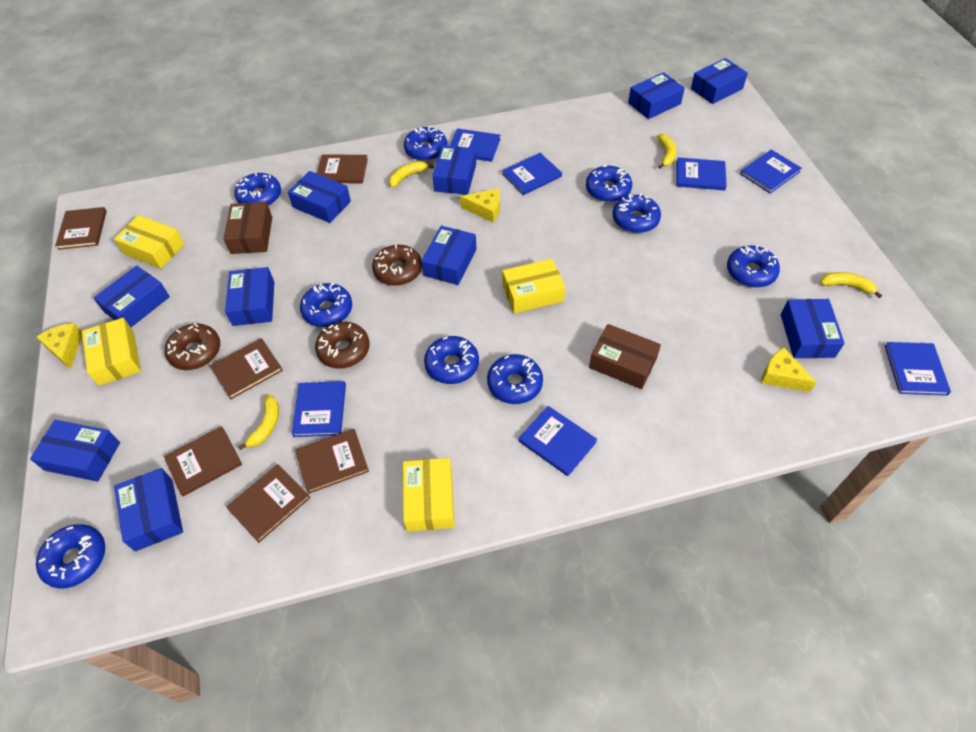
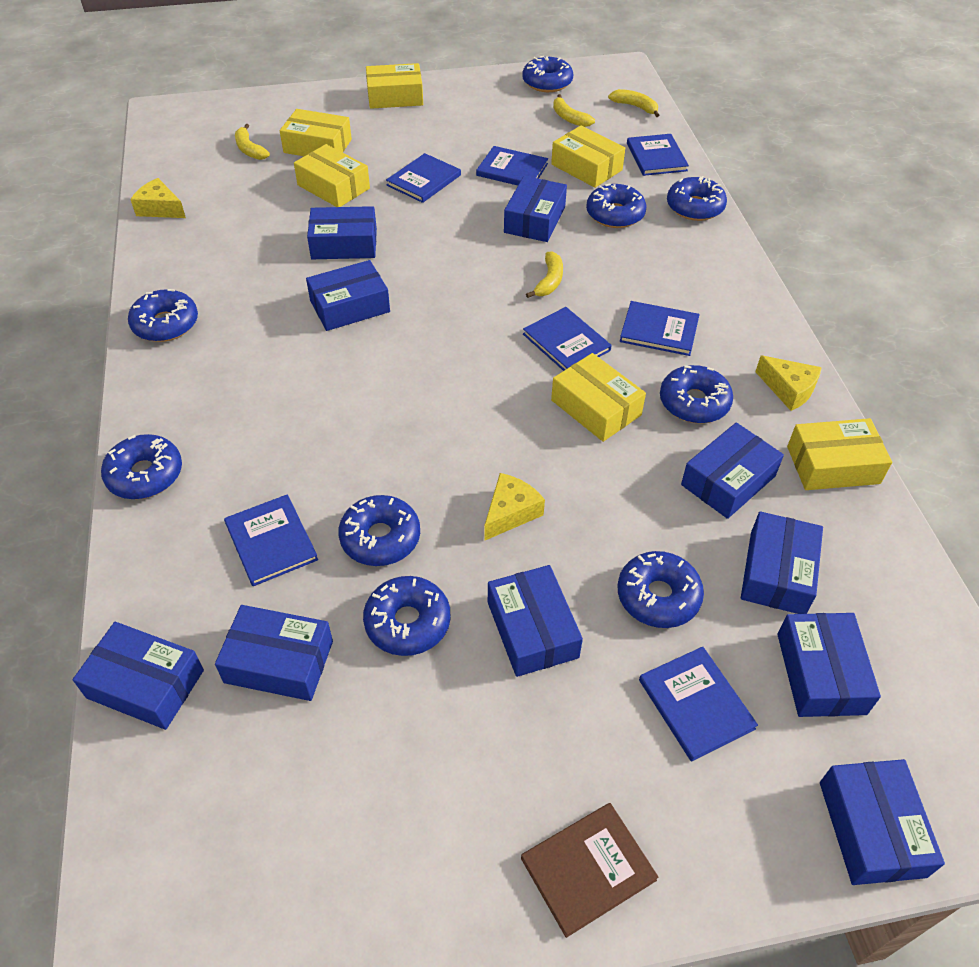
brown book: [55,207,107,250] [164,426,242,496] [210,338,283,399] [226,464,310,543] [295,429,369,494] [317,154,368,184] = 6 -> [521,803,658,938] = 1
brown box: [223,202,272,254] [589,324,661,389] = 2 -> none = 0
brown donut: [165,324,220,370] [315,322,370,369] [372,245,422,286] = 3 -> none = 0
yellow box: [82,318,141,386] [114,215,185,269] [403,458,455,532] [502,259,565,314] = 4 -> [280,109,352,156] [294,144,370,207] [366,63,423,109] [551,126,625,188] [551,353,646,442] [787,418,892,490] = 6

